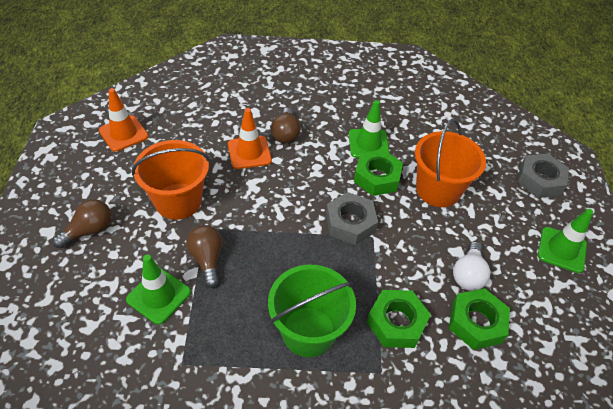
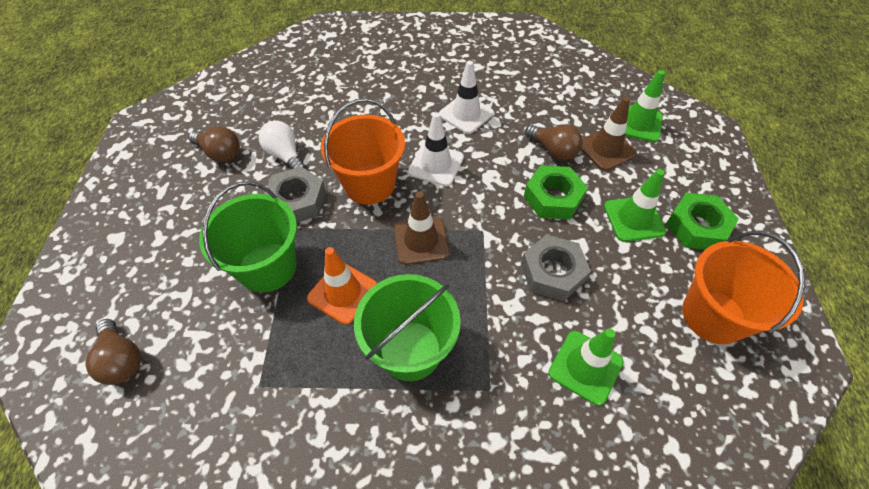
brown traffic cone: none = 0 -> [394,191,450,265] [581,96,637,171] = 2
green bucket: [268,265,356,357] = 1 -> [199,181,297,293] [354,274,461,381] = 2
green nut: [354,150,403,196] [367,290,431,348] [449,288,510,350] = 3 -> [524,165,588,220] [666,193,739,250] = 2
orange traffic cone: [99,88,149,152] [228,108,272,169] = 2 -> [307,247,377,325] = 1
white traffic cone: none = 0 -> [408,112,464,186] [439,61,494,134] = 2

